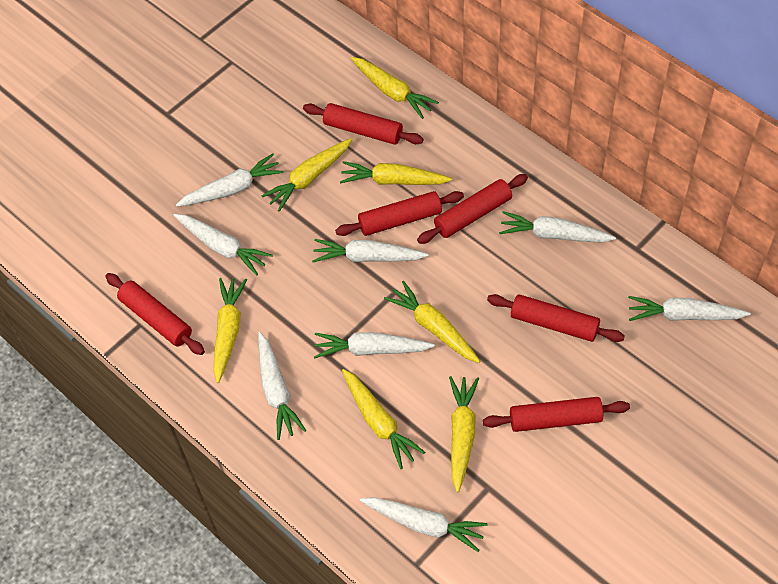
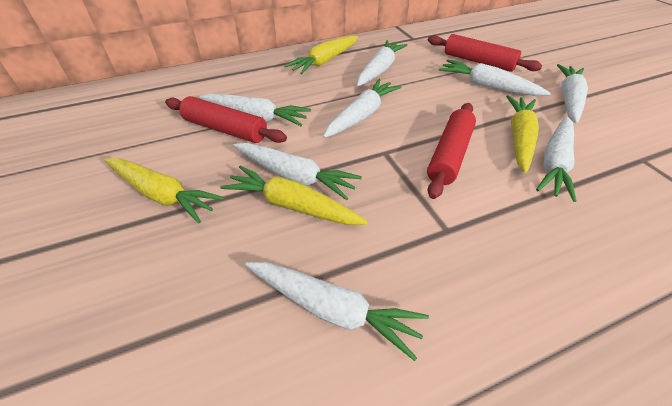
red rolling pin: [105,273,205,355] [303,103,424,145] [335,191,464,236] [417,174,528,244] [483,397,630,432] [487,294,625,342] = 6 -> [165,96,287,143] [427,103,476,199] [428,34,542,72] = 3
yellow carrot: [213,278,247,383] [262,138,352,212] [340,161,452,185] [342,369,425,469] [351,57,439,119] [384,281,480,363] [449,376,479,492] = 7 -> [104,158,224,223] [220,166,368,225] [284,36,358,74] [506,95,539,173] = 4

